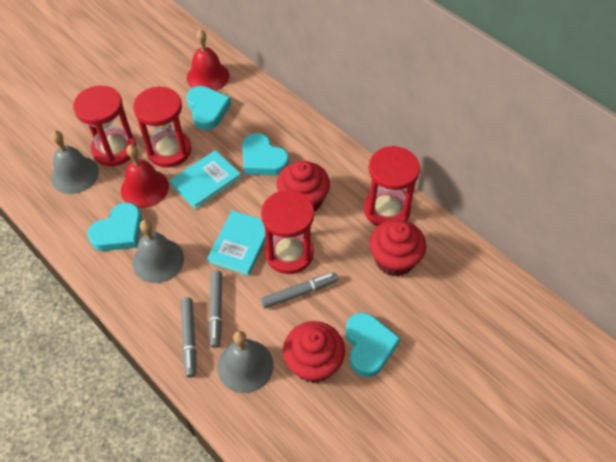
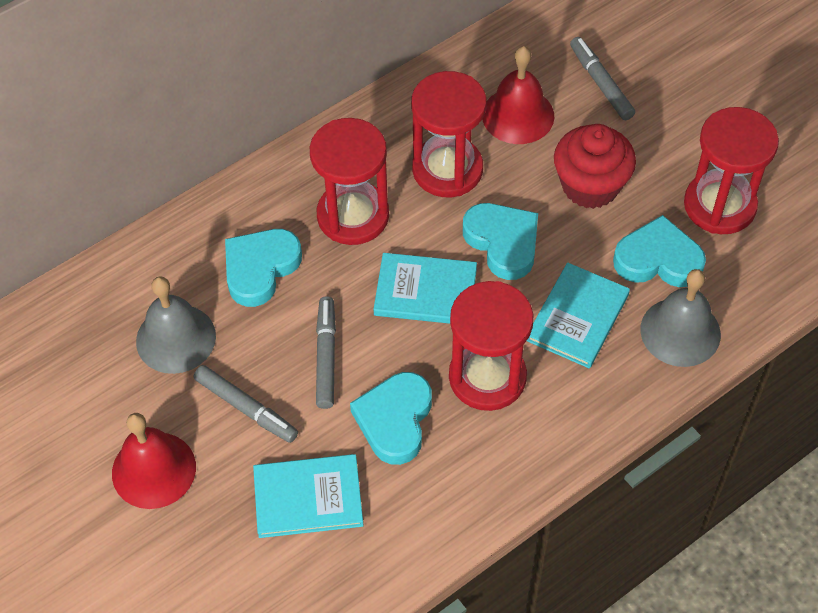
grey bell: [51,131,99,194] [133,220,184,283] [217,331,274,393] = 3 -> [136,276,216,374] [640,269,721,367] = 2
red cupcake: [277,161,330,211] [283,321,345,383] [370,220,426,276] = 3 -> [554,124,636,209] = 1
turquoise book: [169,150,241,210] [207,210,266,276] = 2 -> [253,454,364,538] [374,253,477,324] [527,263,630,368] = 3

